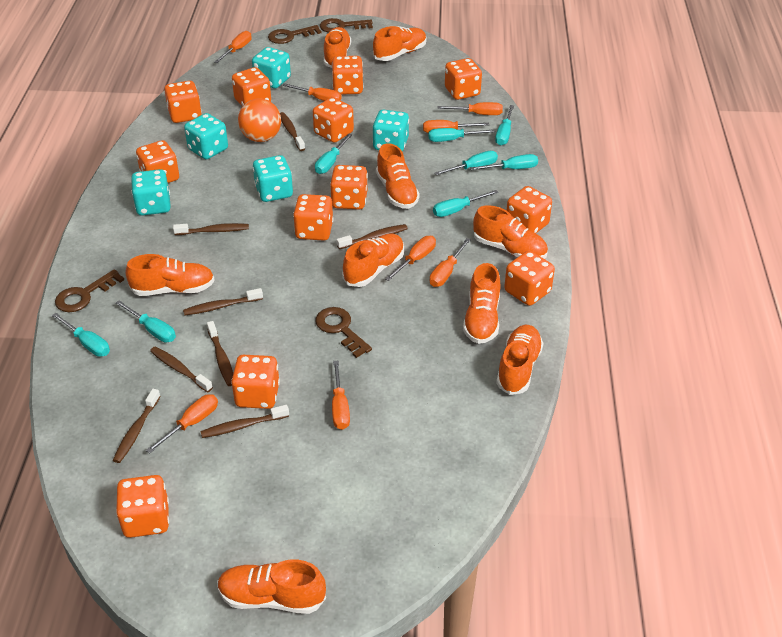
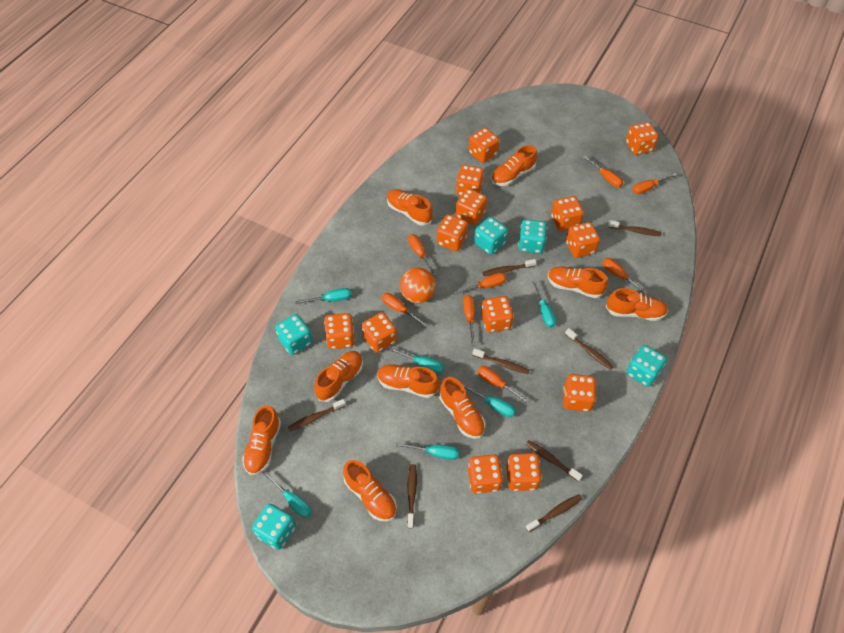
brown key: [55,269,124,312] [268,25,322,44] [315,307,372,358] [320,18,373,33] = 4 -> none = 0
orange dice: [116,475,169,538] [136,140,179,183] [164,81,202,123] [231,355,280,409] [232,67,271,107] [293,194,333,241] [313,97,354,143] [330,165,368,210] [332,56,364,95] [445,58,482,100] [504,251,555,306] [506,186,552,233] = 12 -> [324,313,355,349] [362,312,397,353] [437,214,468,251] [456,165,484,196] [456,188,487,225] [468,454,503,494] [469,128,499,163] [481,296,514,333] [506,453,542,491] [551,196,584,231] [563,374,596,412] [566,222,600,258] [626,122,658,155] = 13
turquoise screwdriver: [52,313,110,357] [116,300,176,342] [315,134,352,174] [428,128,495,142] [433,190,498,217] [434,151,498,175] [470,154,538,170] [495,105,514,146] = 8 -> [263,471,312,518] [295,288,351,304] [388,347,444,374] [396,443,459,460] [462,383,516,417] [532,280,556,328] = 6

